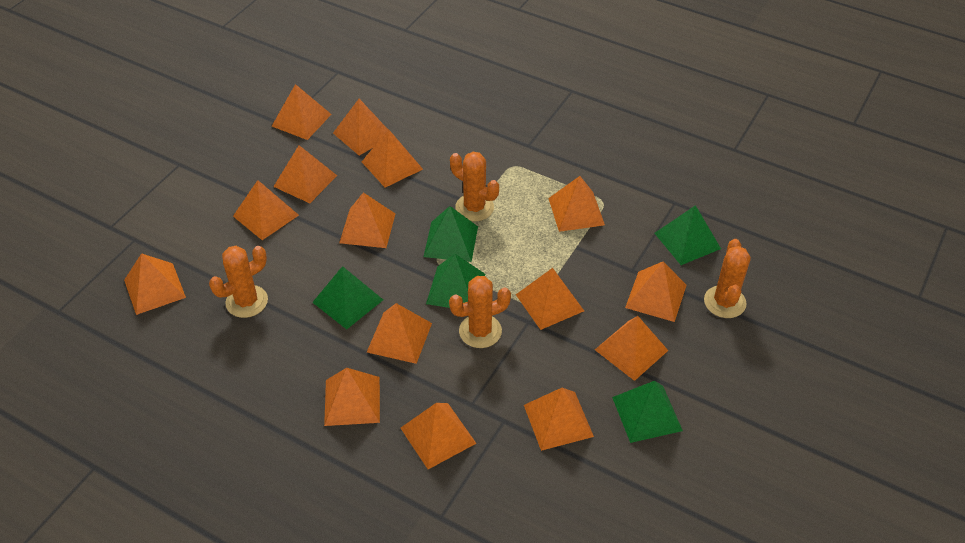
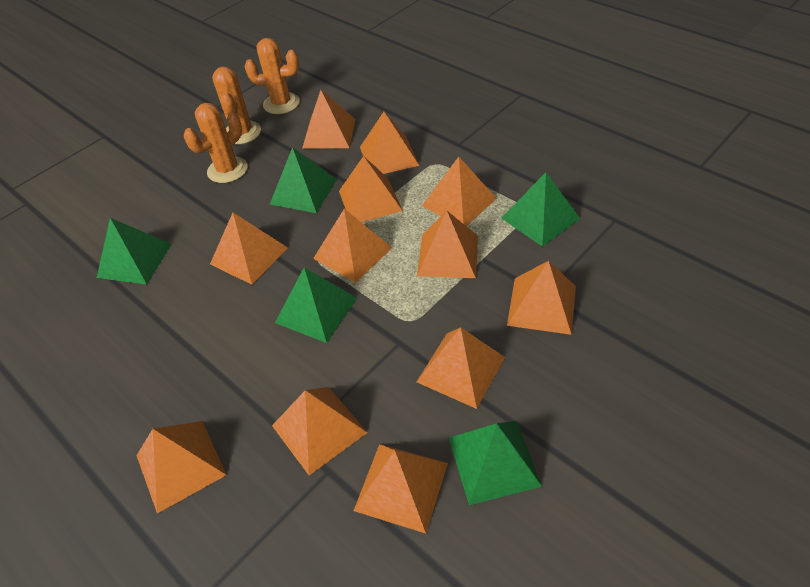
orange cactus: [209,246,268,318] [449,276,511,348] [450,152,499,221] [704,239,751,318] = 4 -> [184,103,248,183] [212,67,261,145] [244,38,300,114] = 3
orange pyramid: [124,253,186,315] [233,180,299,240] [272,84,332,140] [273,145,337,203] [324,368,380,426] [333,99,388,156] [339,192,396,248] [362,130,423,187] [367,303,432,364] [401,403,477,469] [516,268,584,330] [524,388,594,451] [548,176,605,232] [595,316,669,381] [625,261,687,322] = 15 -> [136,421,226,513] [210,213,288,285] [272,387,368,475] [302,90,356,149] [313,209,392,283] [339,156,403,222] [354,444,448,533] [360,112,419,174] [417,211,478,278] [417,327,505,409] [422,157,497,226] [507,261,576,335] = 12

